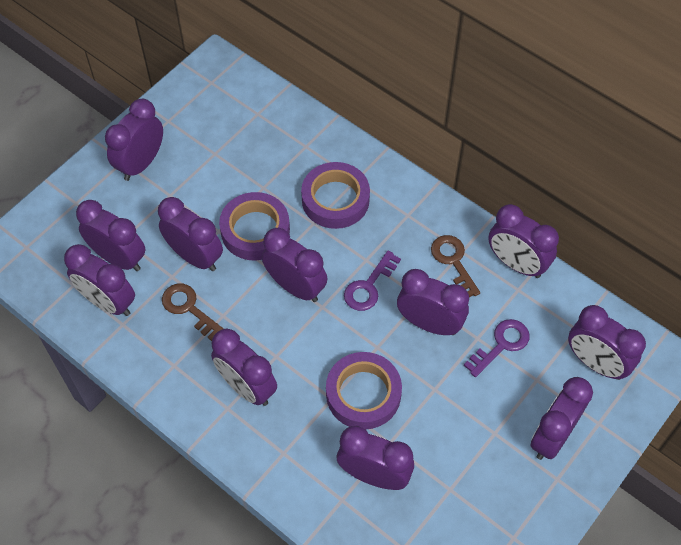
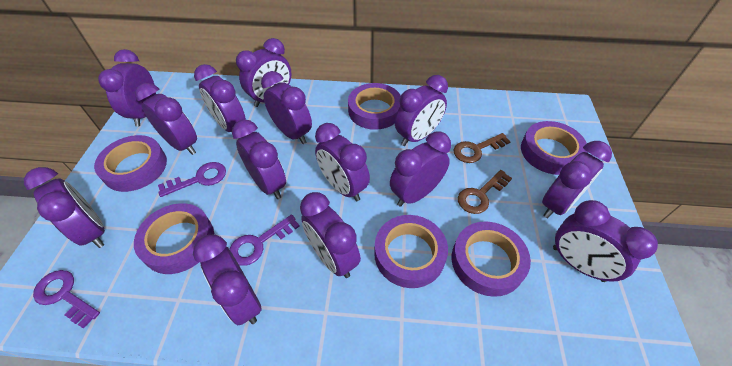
purple clock: [64,244,135,316] [76,200,146,271] [105,99,163,181] [158,197,223,271] [211,329,277,406] [262,228,327,302] [337,426,414,490] [397,269,469,335] [488,204,559,278] [531,377,593,460] [568,305,646,380] = 11 -> [24,167,105,248] [98,49,156,126] [135,83,197,155] [193,235,262,325] [194,64,246,132] [232,119,286,199] [236,38,291,107] [261,71,312,144] [300,192,361,278] [315,123,370,201] [390,132,451,207] [395,75,448,146] [542,141,612,218] [553,200,658,282] = 14
purple key: [344,250,401,311] [464,319,529,377] = 2 -> [33,270,100,328] [158,162,226,197] [230,214,300,266] = 3
purple tape: [219,192,290,260] [301,162,370,229] [326,352,402,430] = 3 -> [94,135,167,192] [134,203,214,274] [348,83,401,130] [374,215,448,288] [452,222,531,297] [521,121,588,175] = 6

